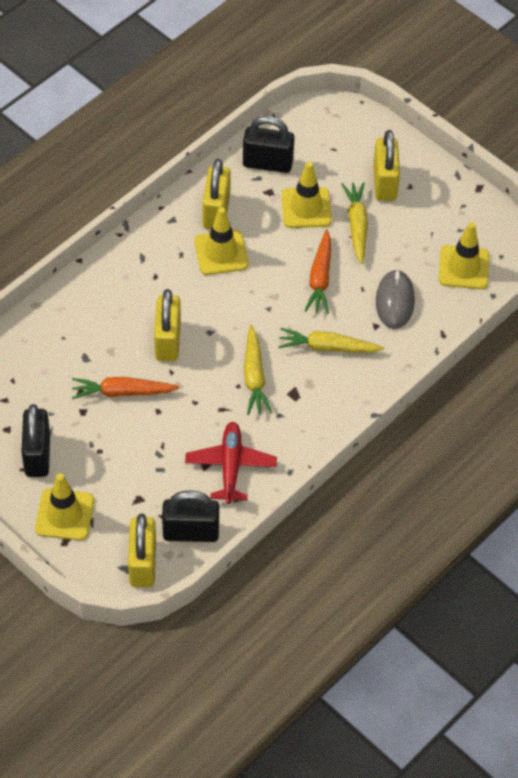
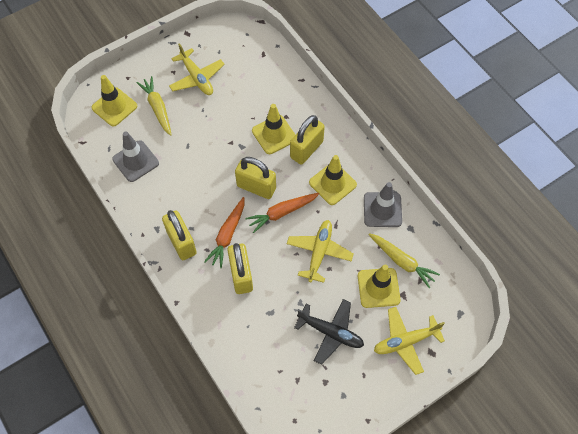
black padlock: [21,404,50,477] [162,490,219,542] [243,116,295,173] = 3 -> none = 0
black plane: none = 0 -> [294,299,364,365] = 1
grey mouse: [376,269,415,329] = 1 -> none = 0
grey traffic cone: none = 0 -> [112,131,159,182] [364,182,402,227] = 2
red plane: [185,422,277,504] = 1 -> none = 0
yellow carrot: [244,325,272,415] [278,328,384,353] [341,182,368,264] = 3 -> [136,76,171,136] [368,233,440,288] = 2
yellow plane: none = 0 -> [169,43,225,95] [287,220,354,283] [374,307,445,375] = 3

